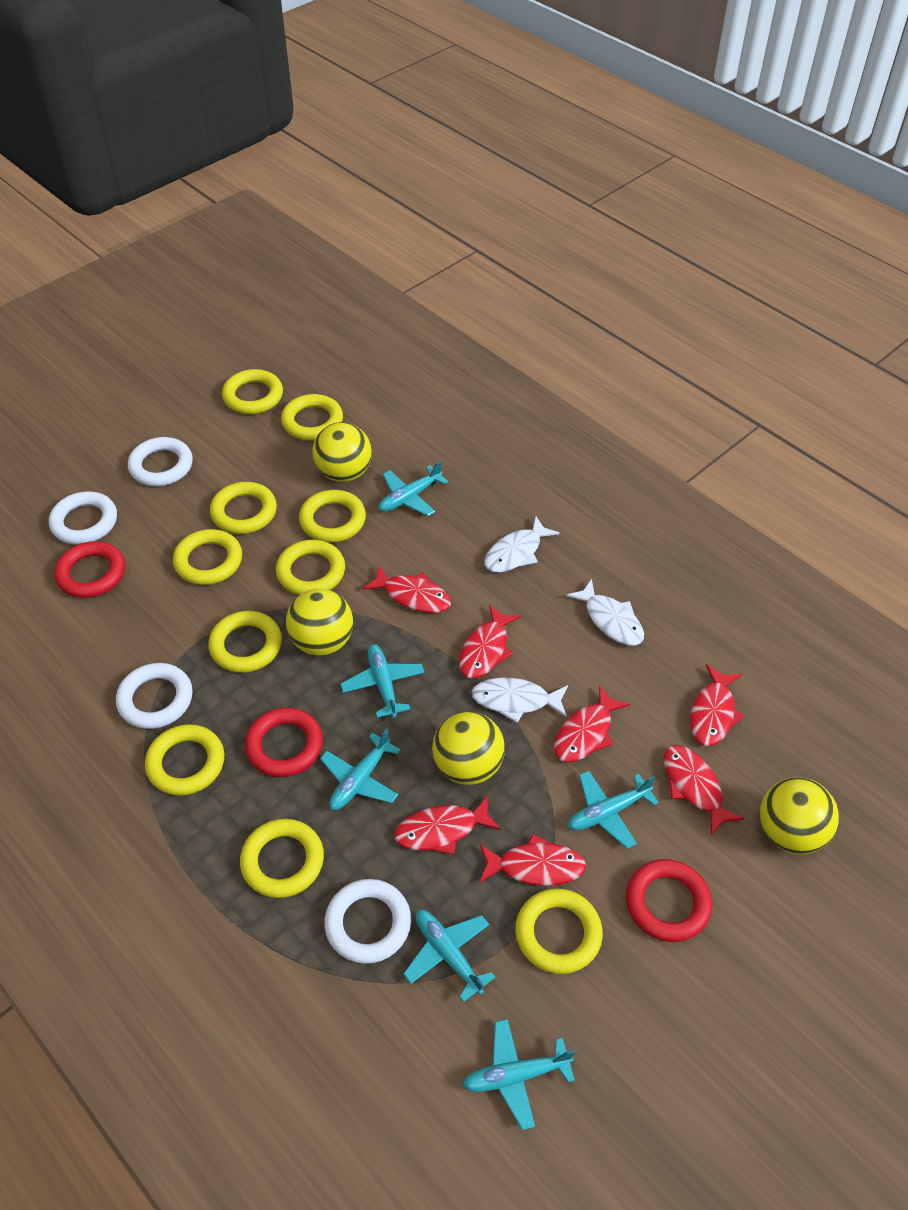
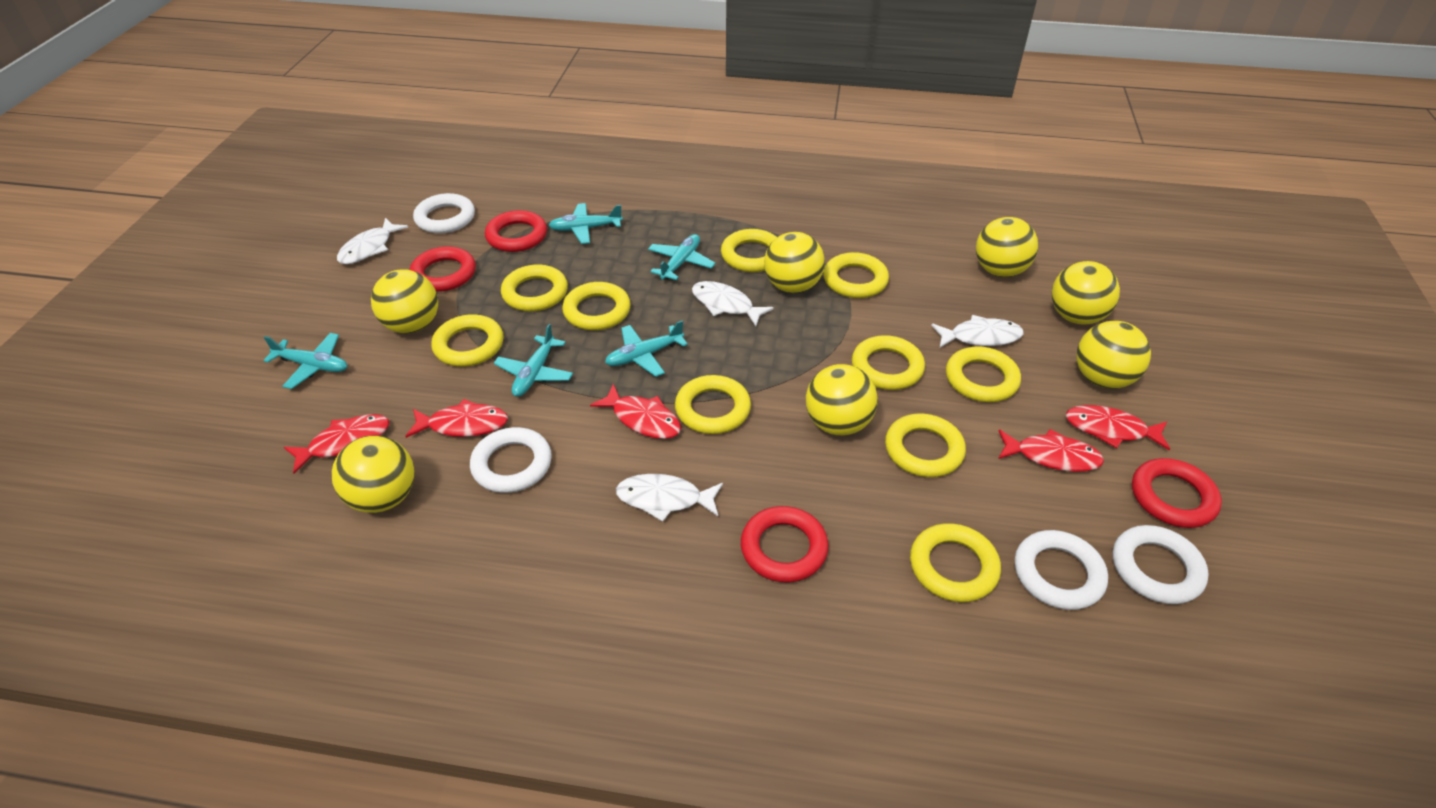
red fish: [363,565,451,613] [394,796,501,855] [459,604,521,679] [479,834,586,886] [554,685,630,762] [664,745,744,835] [690,664,744,746] = 7 -> [284,414,389,474] [405,399,508,438] [590,384,681,439] [998,429,1104,472] [1065,405,1170,450] = 5
red ring: [54,541,125,598] [245,707,323,777] [626,859,712,942] = 3 -> [409,246,476,292] [485,210,547,252] [741,506,829,583] [1132,458,1222,528] = 4
turquoise plane: [320,729,401,810] [340,644,424,718] [379,461,448,516] [403,910,495,1002] [462,1019,575,1130] [568,771,659,849] = 6 -> [263,333,347,389] [494,324,573,397] [549,203,623,244] [605,320,688,377] [648,234,716,280] = 5
white fish: [471,678,568,723] [484,516,560,572] [566,579,644,646] = 3 -> [337,218,408,264] [616,474,723,522] [692,281,774,326] [931,315,1024,347] = 4
yellow ball: [286,589,353,656] [312,422,372,482] [432,712,505,785] [760,777,839,854] = 4 -> [332,435,415,513] [371,269,438,333] [764,232,825,293] [806,364,878,435] [976,217,1038,277] [1052,261,1120,325] [1077,321,1151,389] = 7

